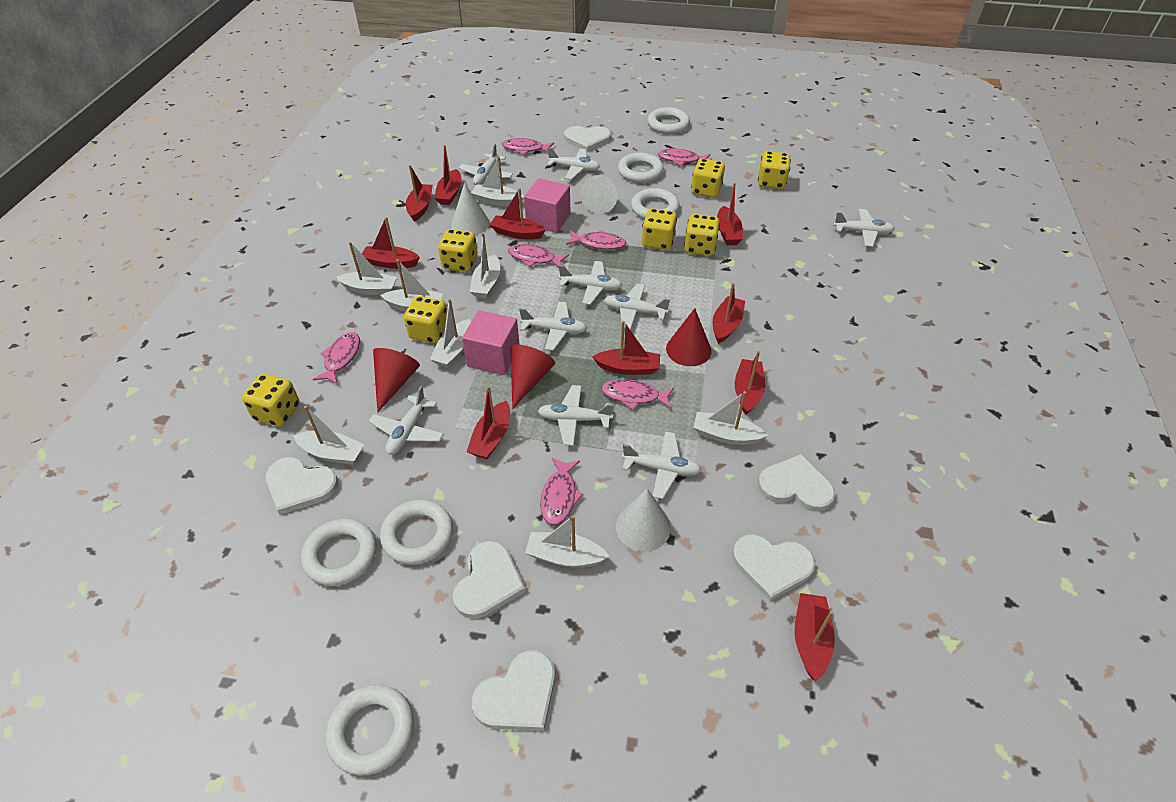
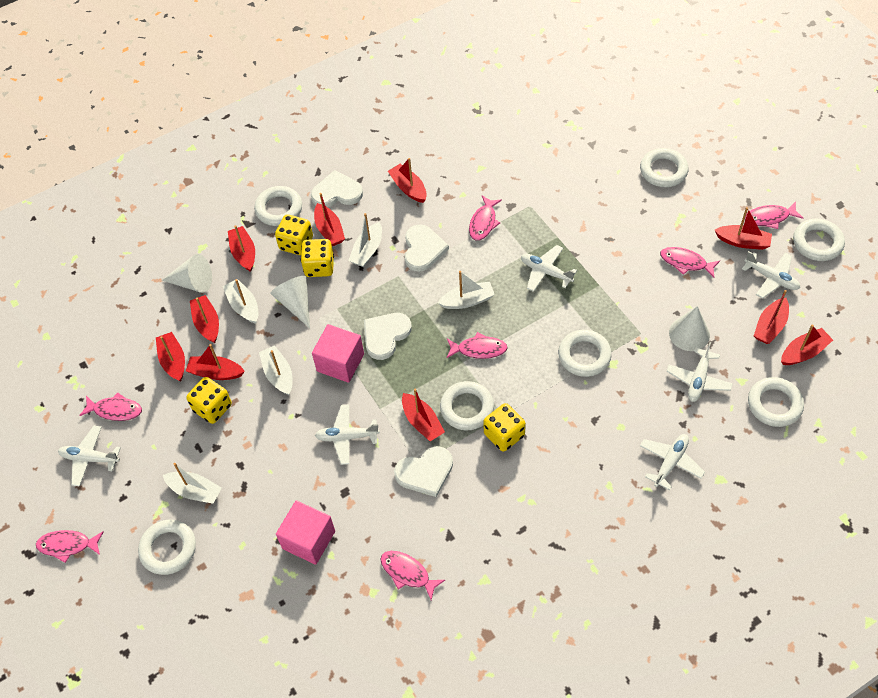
red cone: [373,348,420,413] [510,345,555,409] [666,308,711,366] = 3 -> none = 0
white boat: [293,406,365,465] [336,242,397,295] [380,259,443,311] [430,299,471,368] [470,233,500,299] [471,156,524,207] [525,515,609,568] [693,391,768,445] = 8 -> [163,463,222,504] [223,279,258,324] [259,345,292,395] [348,213,382,267] [438,271,495,309] = 5
white heart: [266,457,338,515] [453,541,526,619] [472,650,555,731] [564,126,611,152] [732,535,815,601] [758,454,835,512] = 6 -> [311,170,363,207] [364,313,412,360] [394,446,453,497] [405,224,449,272] = 4
white plane: [369,386,444,455] [459,144,513,185] [519,301,587,351] [538,385,614,446] [547,147,600,180] [559,261,622,305] [604,284,670,330] [622,432,702,499] [833,209,895,247] = 9 -> [58,426,121,487] [315,404,380,465] [521,245,577,292] [640,434,705,491] [666,342,733,402] [742,251,800,298] = 6
white ring: [301,518,377,586] [326,684,414,776] [380,499,453,565] [618,152,664,183] [631,188,680,219] [647,107,690,134] = 6 -> [138,520,196,575] [254,186,302,226] [440,381,494,430] [558,330,612,377] [640,148,688,187] [748,377,804,427] [793,219,845,261] = 7
yellow dice: [242,374,300,426] [404,296,447,343] [438,229,478,272] [642,208,677,250] [684,214,720,256] [691,158,725,198] [758,151,791,189] = 7 -> [186,377,232,424] [275,214,313,255] [301,239,334,277] [484,403,526,452] = 4

